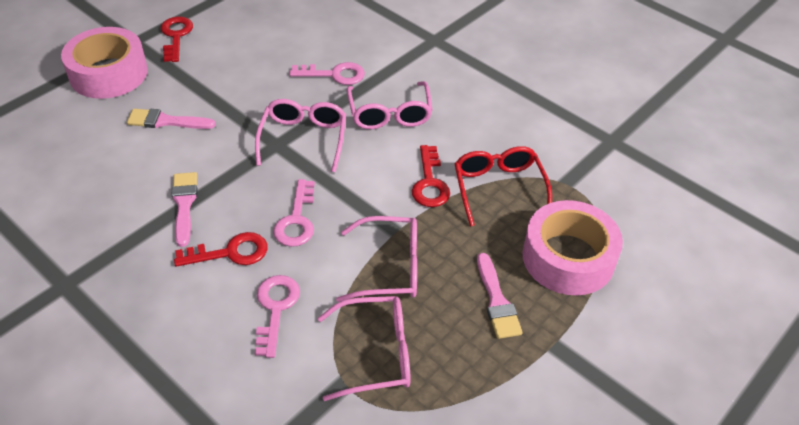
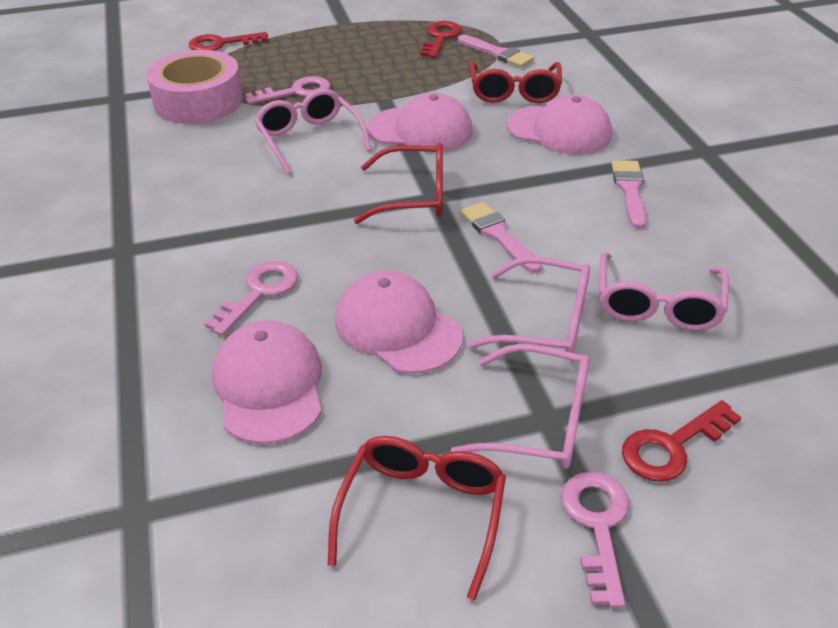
pink cap: none = 0 -> [212,320,322,444] [335,270,463,374] [367,93,473,152] [507,94,612,154] = 4
pink tape: [61,27,148,99] [523,200,623,295] = 2 -> [146,50,243,124] = 1
red glasses: [454,146,552,227] = 1 -> [328,436,506,600] [354,143,443,224] [470,61,562,103] = 3

